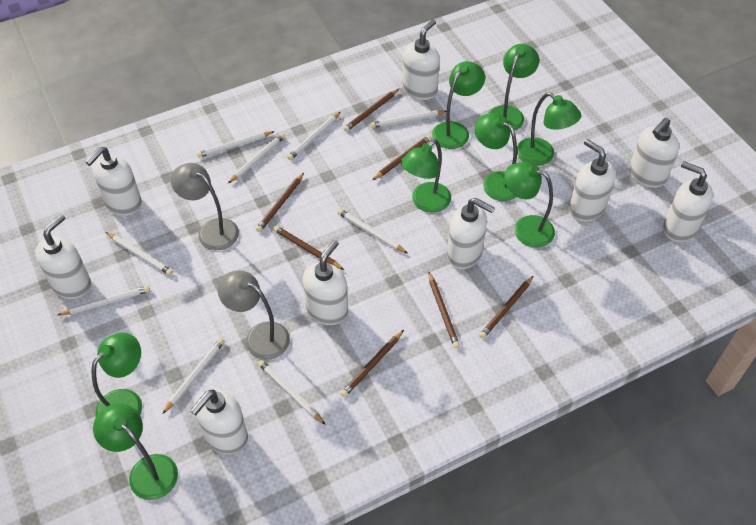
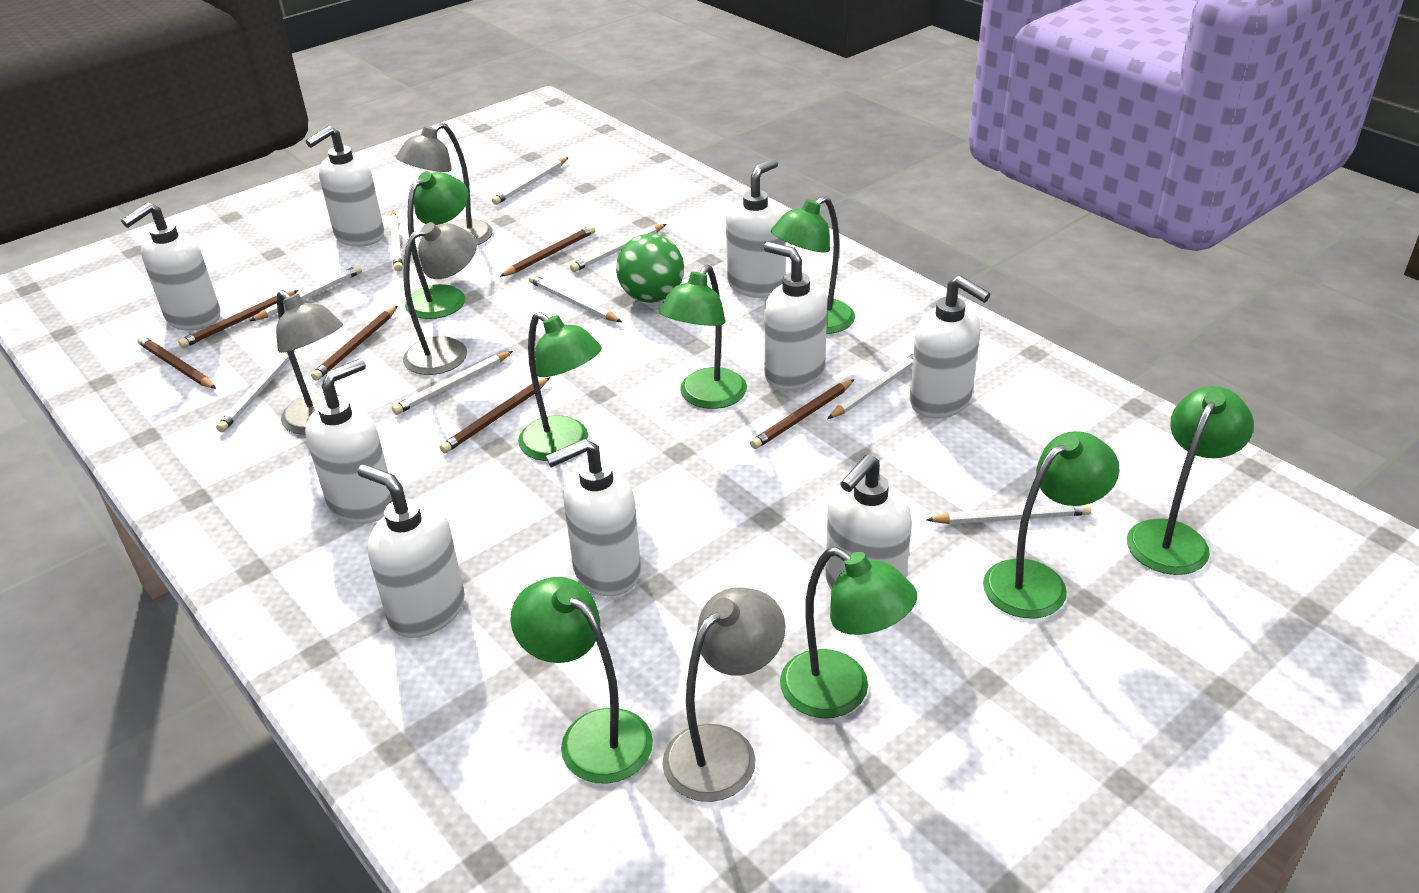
brown pencil: [256,173,304,232] [273,226,344,270] [340,330,404,397] [343,89,399,132] [373,135,432,180] [428,271,460,348] [479,276,533,339] = 7 -> [137,336,216,389] [178,290,298,348] [311,306,397,381] [440,377,550,453] [499,225,595,277] [750,379,855,449] = 6
green ball: none = 0 -> [616,234,684,303] = 1
grey lamp: [171,163,239,250] [218,271,290,360] = 2 -> [276,290,343,435] [396,123,493,245] [403,222,477,375] [662,587,786,802] = 4

